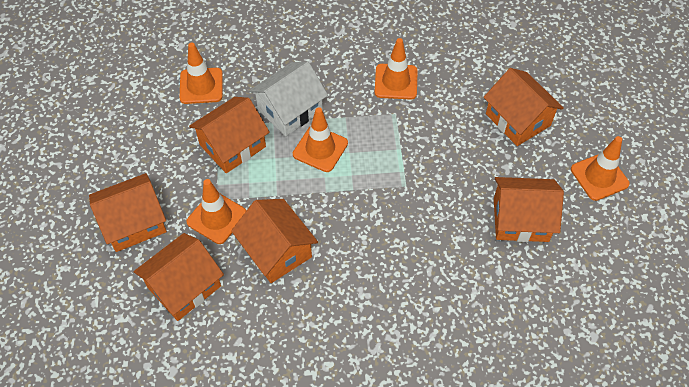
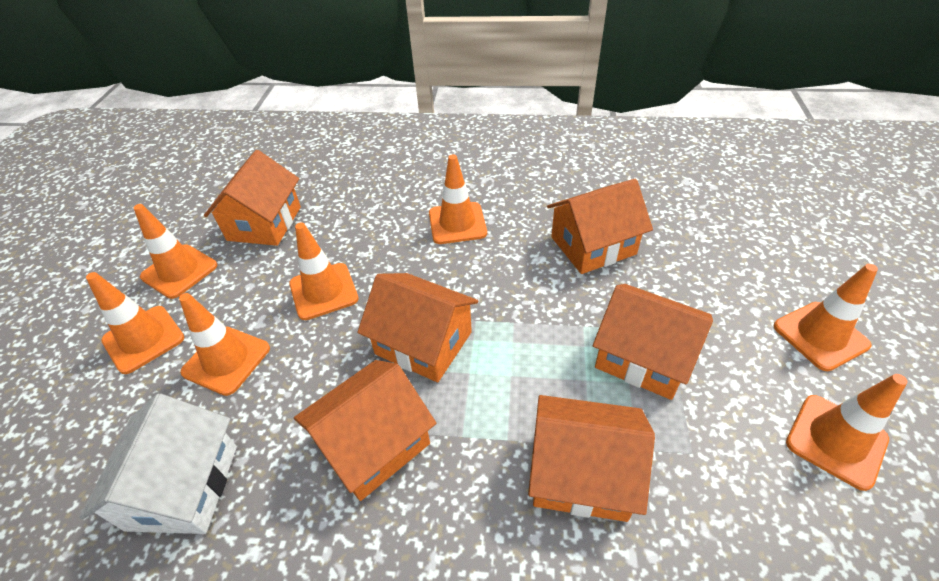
orange traffic cone: [179,43,223,104] [186,179,246,244] [293,107,348,172] [375,38,418,100] [571,136,630,201] = 5 -> [86,272,184,374] [134,204,218,299] [179,293,270,396] [289,222,359,320] [429,154,487,244] [774,264,878,371] [786,374,908,491] = 7

